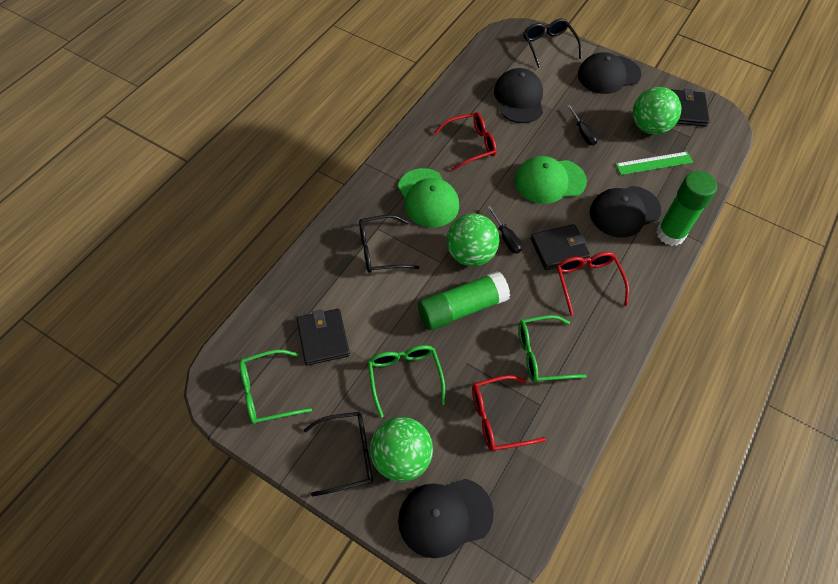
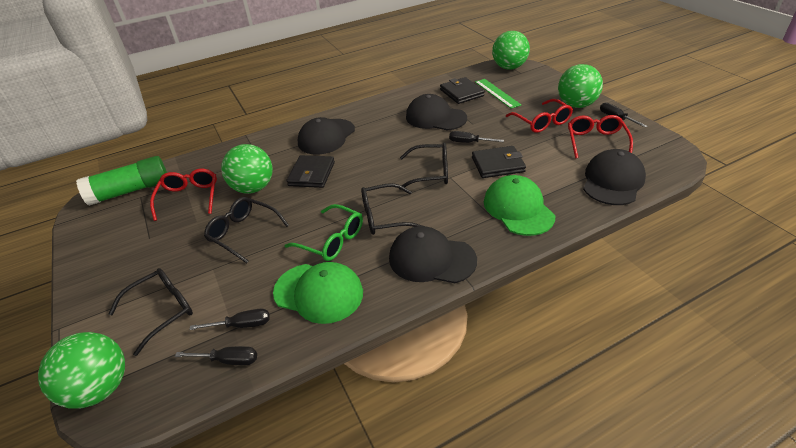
black glasses: [304,412,373,496] [359,215,419,273] [523,19,582,68] = 3 -> [109,268,193,356] [204,197,289,263] [361,183,422,235] [399,142,448,190] = 4
black screwdriver: [487,206,522,253] [567,105,598,146] = 2 -> [175,346,257,365] [189,309,270,330] [449,131,504,143] [600,103,647,127] = 4
green ball: [370,417,433,482] [447,214,500,266] [633,87,681,135] = 3 -> [38,332,125,409] [221,144,273,194] [492,31,530,69] [558,64,603,108] = 4
green glasses: [239,350,312,424] [368,345,445,418] [518,315,587,382] = 3 -> [284,204,363,261] = 1
green glue stick: [418,271,510,330] [656,171,717,246] = 2 -> [76,156,167,206] = 1

